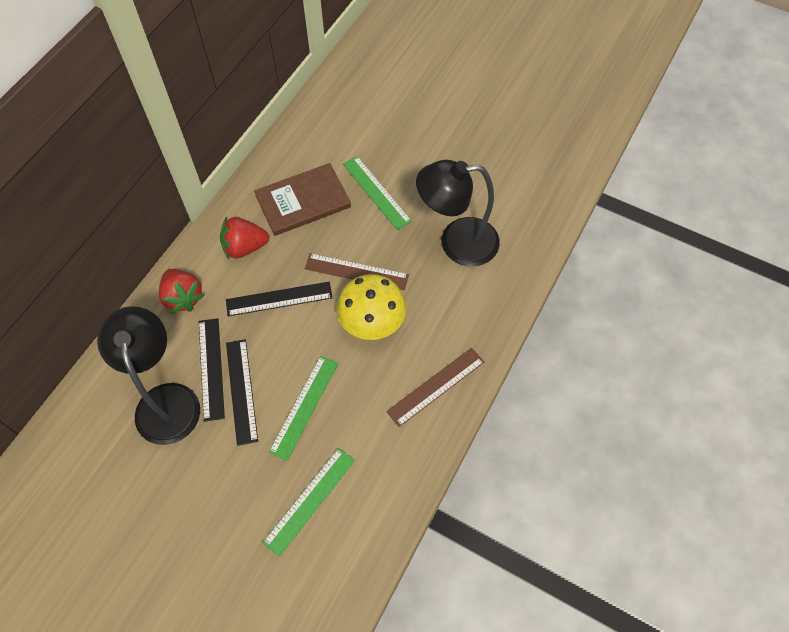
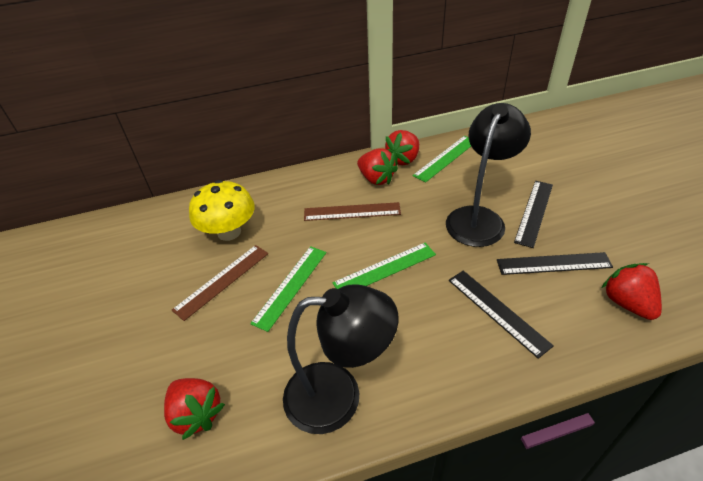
brown book: [254,163,351,236] = 1 -> none = 0
red strawberry: [159,269,205,314] [220,216,269,259] = 2 -> [164,378,225,440] [357,148,398,185] [385,130,419,166] [602,263,662,320] = 4

